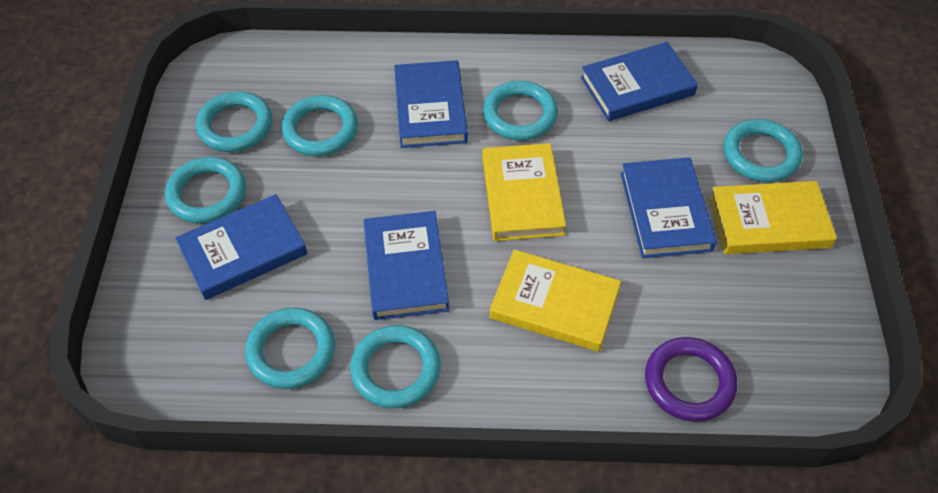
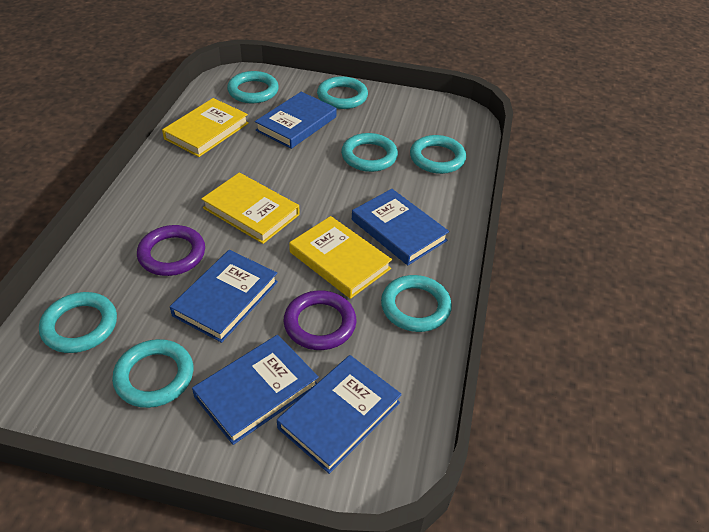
purple ring: [645,337,737,422] = 1 -> [137,225,205,276] [283,290,356,350] = 2

